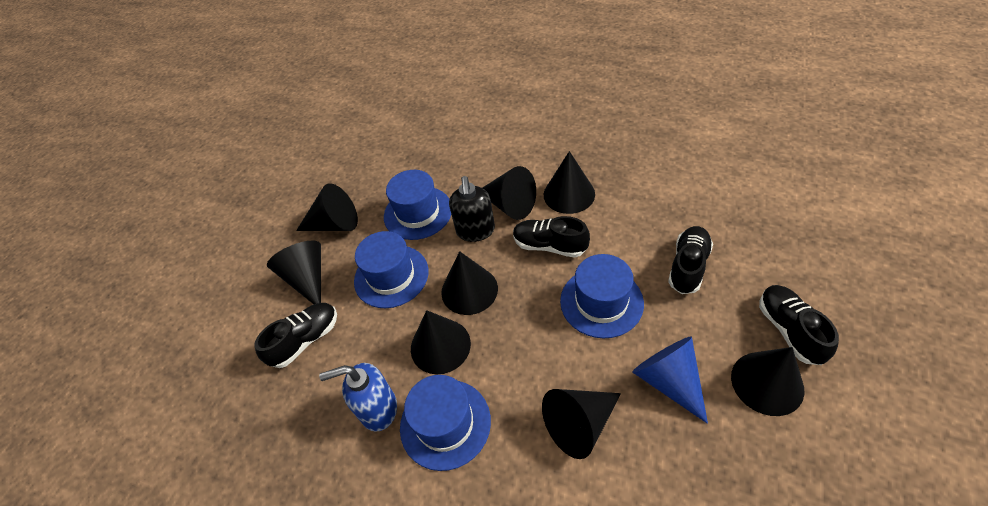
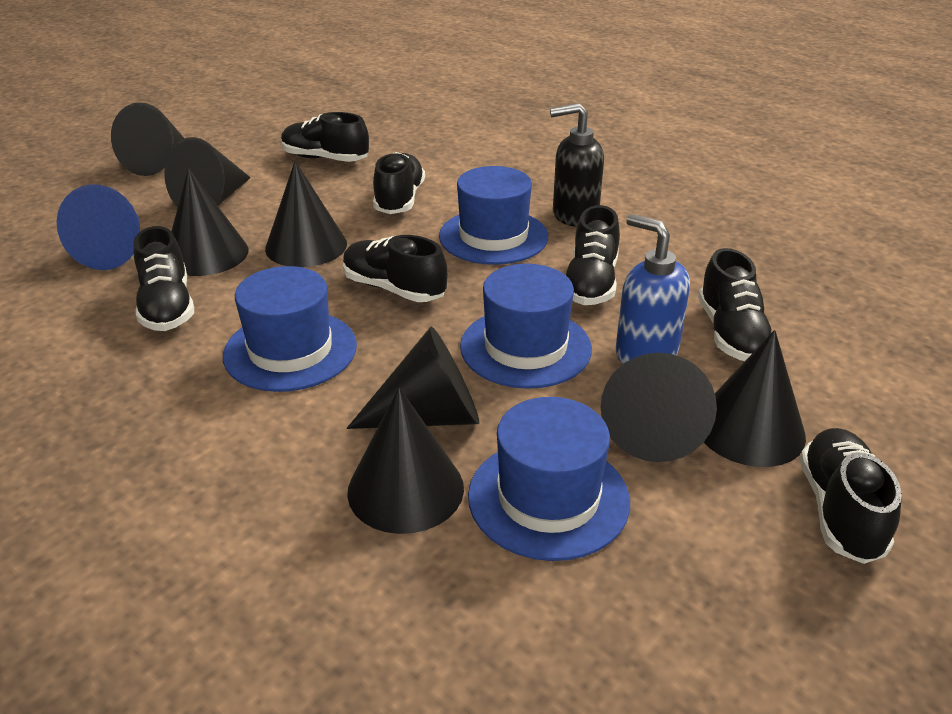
black shoe: [254,303,337,368] [513,216,590,258] [668,226,713,294] [759,285,839,365] = 4 -> [134,226,194,331] [281,112,369,162] [343,235,447,302] [373,152,425,214] [566,205,620,305] [698,248,772,361] [800,428,902,564] = 7

